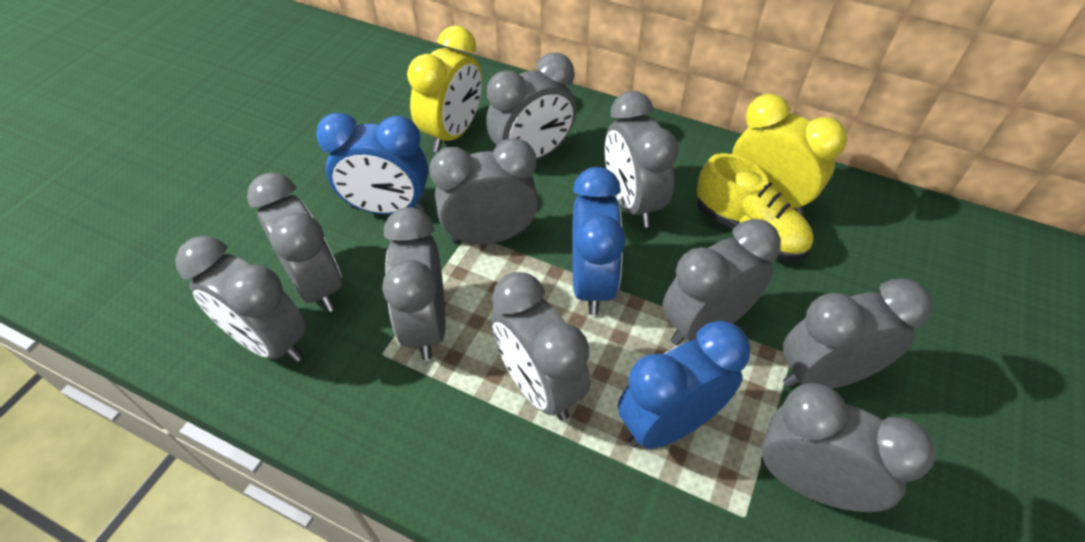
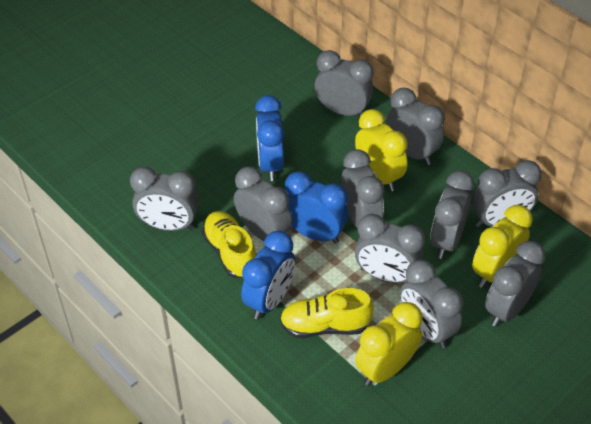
yellow clock: [407,26,482,152] [732,94,847,215] = 2 -> [355,109,408,191] [355,302,422,386] [472,205,533,288] = 3
yellow shoe: [697,153,813,261] = 1 -> [202,211,256,278] [280,288,374,338] = 2

